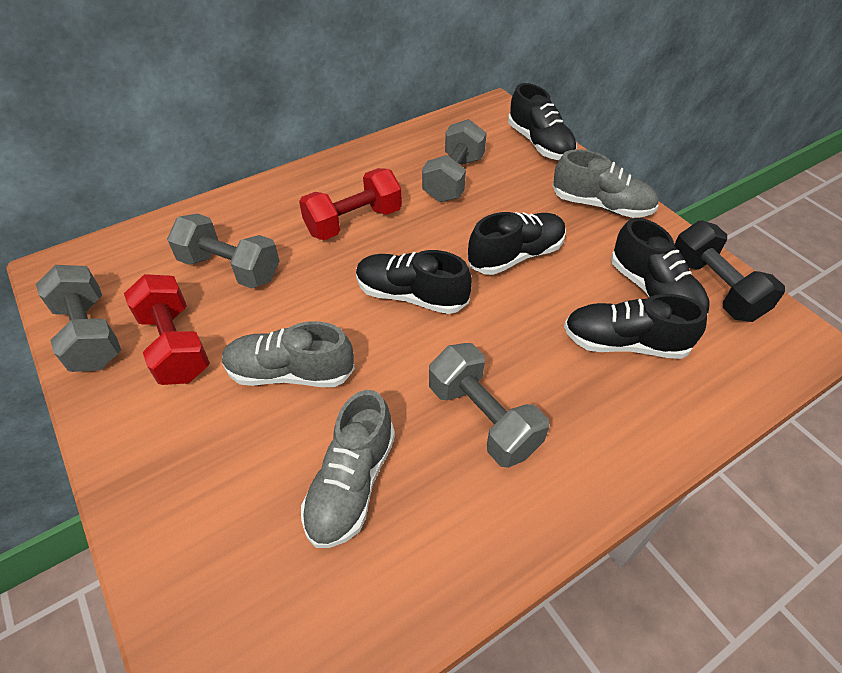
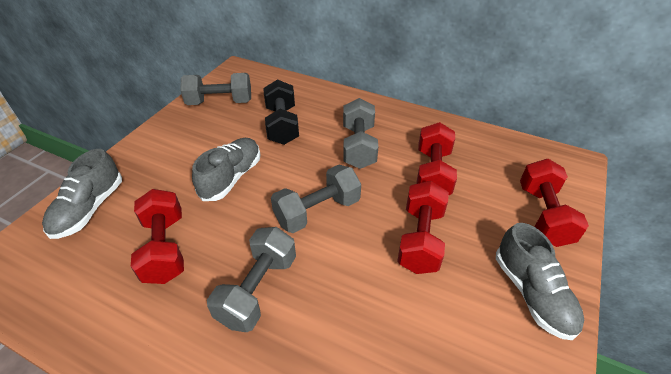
black shoe: [356,250,472,314] [468,212,566,275] [508,83,577,160] [564,294,707,359] [611,218,710,315] = 5 -> none = 0
red dumbbell: [124,274,210,385] [299,168,402,240] = 2 -> [131,189,184,284] [397,181,449,274] [417,122,457,195] [520,159,589,247] = 4

